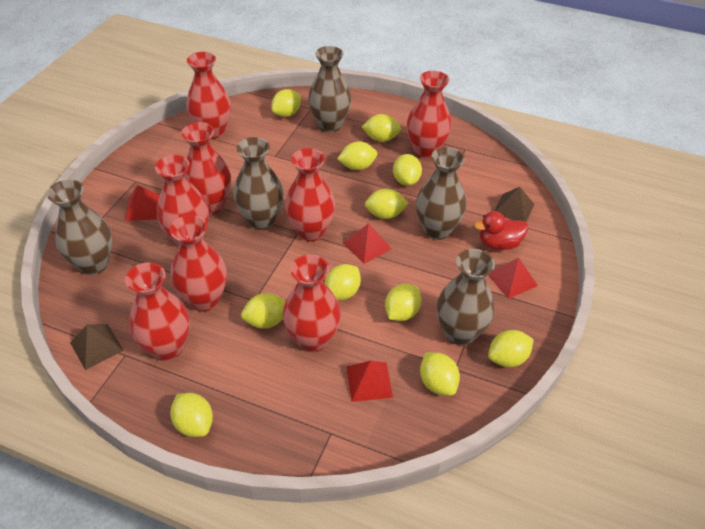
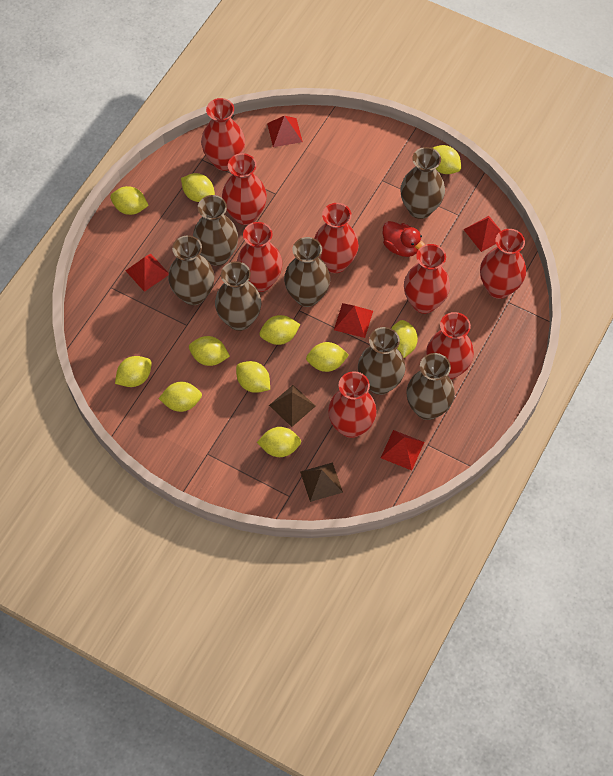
brown vase: [47,179,112,275] [233,137,283,230] [308,46,351,132] [416,147,466,240] [437,249,495,346] = 5 -> [168,235,214,305] [193,195,238,266] [215,261,261,331] [284,237,330,307] [358,327,405,395] [400,147,445,219] [407,353,455,420] = 7
red pyramid: [125,185,160,221] [344,223,392,264] [346,361,393,402] [488,257,538,299] = 4 -> [126,254,169,292] [267,116,303,147] [334,303,373,338] [381,430,424,470] [463,216,501,252] = 5

